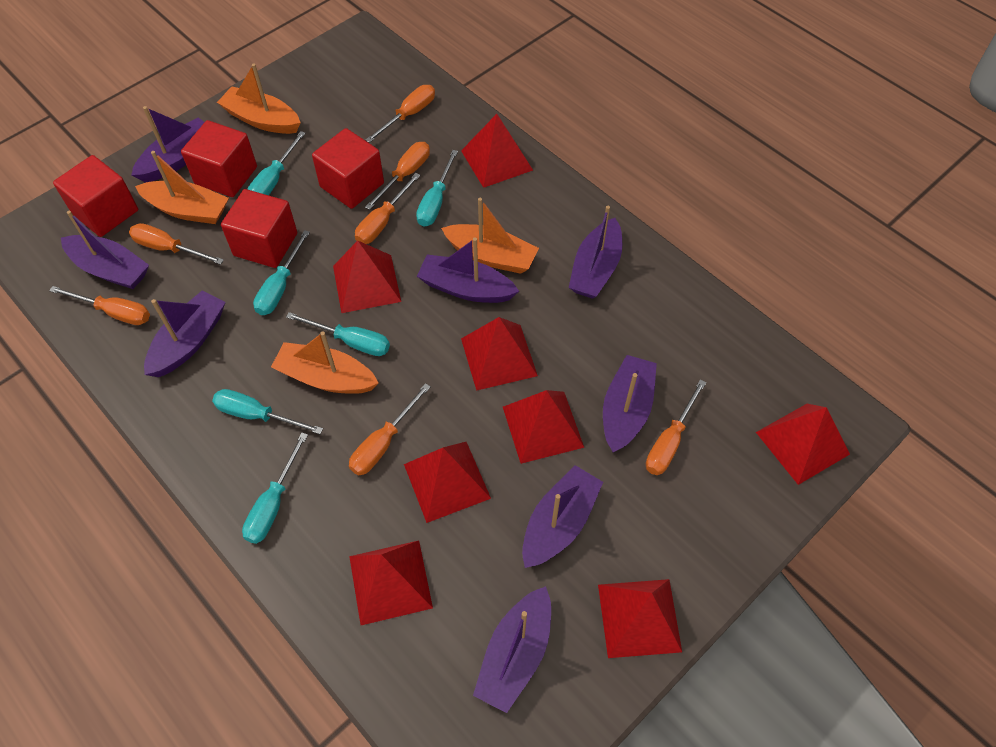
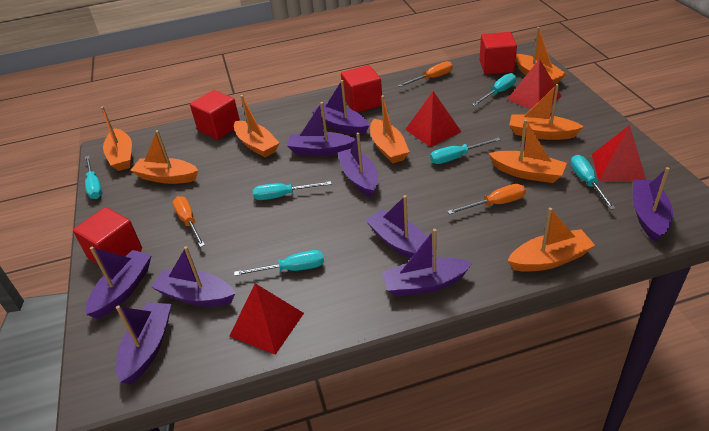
orange boat: [135,151,229,224] [217,64,301,134] [271,331,378,394] [441,198,539,274] = 4 -> [101,106,132,171] [130,130,198,184] [234,95,279,158] [370,95,410,164] [488,120,567,183] [508,208,595,272] [509,84,584,140] [516,27,566,84] = 8
orange screwdriver: [49,286,150,325] [129,223,224,265] [349,383,431,475] [355,173,421,244] [365,85,435,143] [365,142,430,210] [646,380,706,475] = 7 -> [173,196,205,247] [398,61,453,87] [447,184,526,215] = 3
purple boat: [61,211,149,289] [131,106,204,183] [144,290,226,377] [417,237,519,303] [473,586,551,713] [522,465,603,568] [569,206,622,299] [603,355,657,452] = 8 -> [86,246,152,319] [116,302,171,384] [151,246,235,306] [287,102,355,156] [312,80,369,135] [338,132,378,197] [366,195,433,258] [382,229,472,297] [633,167,673,242] = 9
red pyramid: [333,241,401,313] [349,540,433,625] [404,442,491,523] [461,114,533,188] [461,317,538,391] [503,390,584,464] [598,579,682,658] [756,404,850,485] = 8 -> [229,283,304,355] [405,91,461,147] [507,58,562,109] [592,125,646,182] = 4

